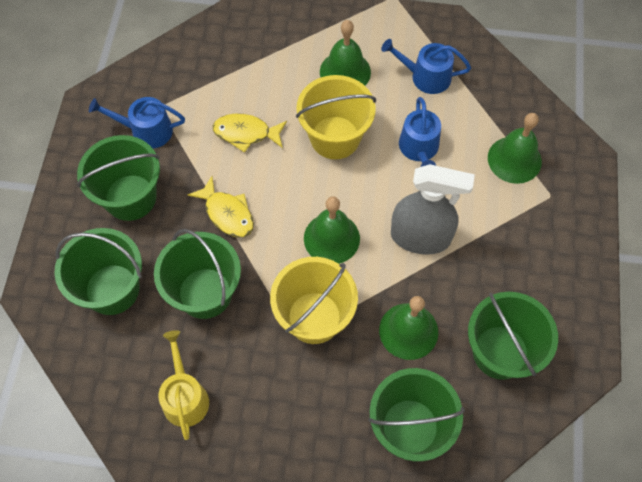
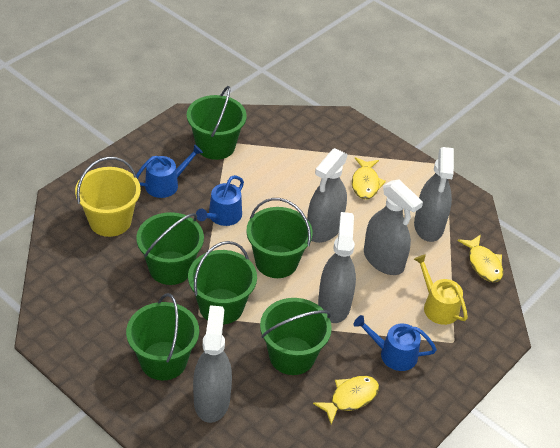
green bell: [304,196,360,264] [320,20,371,86] [379,296,438,360] [488,113,542,184] = 4 -> none = 0
green bucket: [54,228,142,315] [77,135,160,221] [154,229,241,319] [368,368,465,462] [468,292,558,380] = 5 -> [126,293,199,380] [136,212,204,285] [187,86,247,160] [188,241,257,324] [246,198,312,278] [260,298,332,375] = 6
grey spray bottle: [391,164,475,255] = 1 -> [193,305,232,423] [307,148,348,243] [318,212,356,323] [364,180,423,275] [414,147,454,242] = 5
yellow bucket: [270,257,358,344] [296,75,376,159] = 2 -> [75,157,141,237] = 1
yellow fish: [188,176,254,238] [213,114,287,153] = 2 -> [313,376,379,425] [352,157,386,199] [458,234,503,282] = 3

